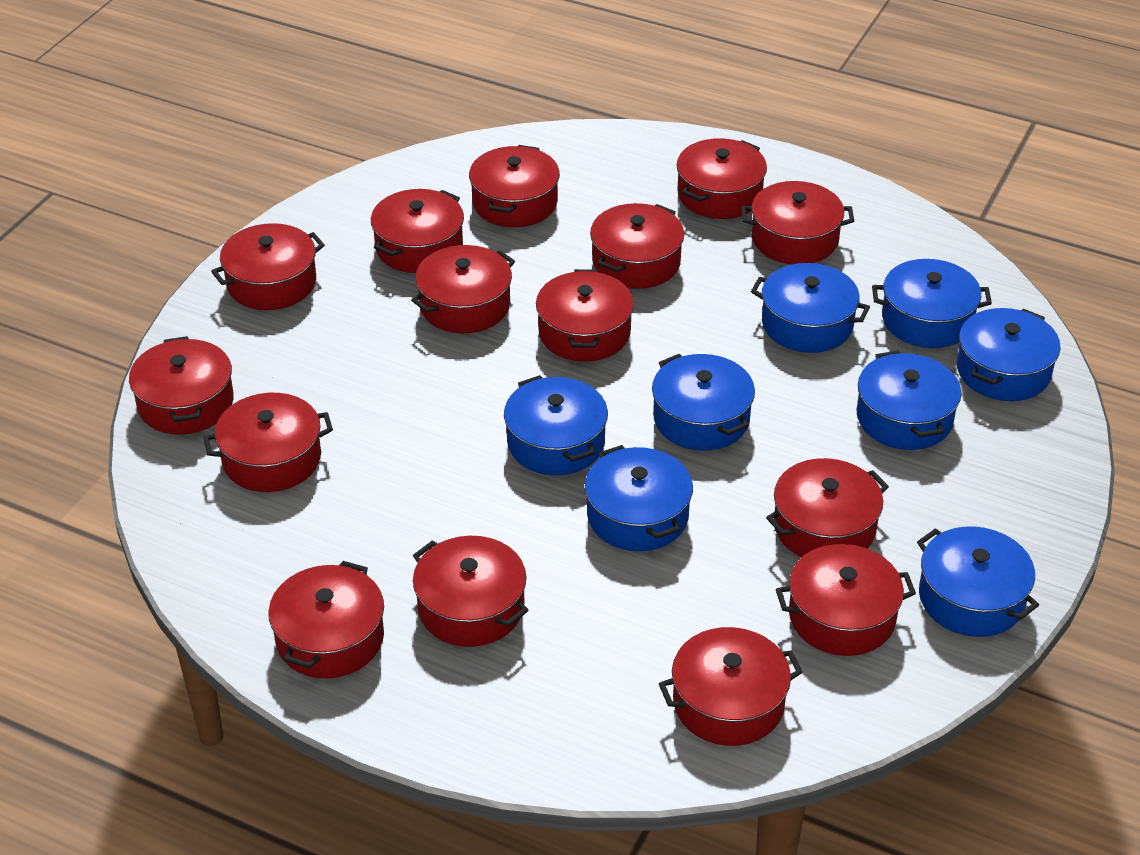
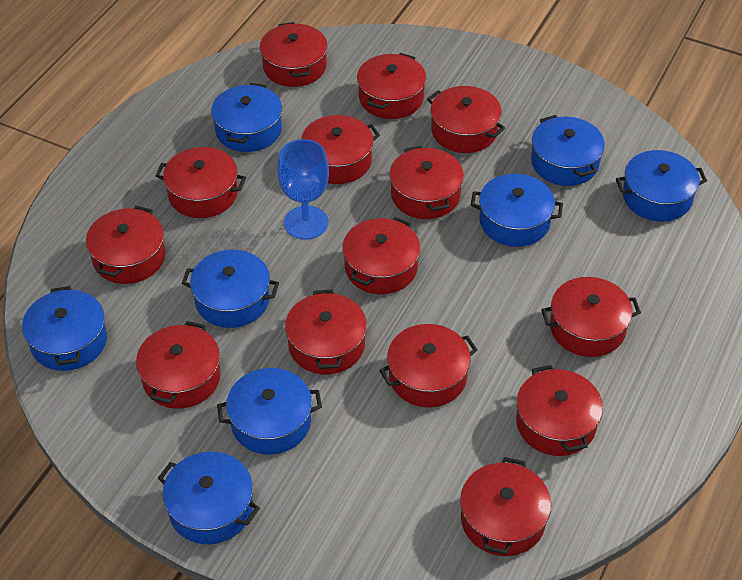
blue goblet: none = 0 -> [277,139,329,240] = 1
red pot: [129,336,234,435] [203,393,333,492] [211,223,325,310] [268,561,384,679] [371,189,464,273] [411,245,515,333] [413,536,529,647] [469,145,560,227] [536,269,634,362] [590,203,684,289] [659,627,803,746] [677,138,767,219] [741,181,854,264] [766,458,889,557] [776,544,916,656] = 15 -> [86,206,165,284] [136,321,221,409] [155,147,246,218] [260,22,328,87] [285,290,367,374] [301,115,380,184] [342,217,420,294] [357,53,426,119] [379,324,477,407] [390,146,464,219] [427,86,505,153] [460,457,551,556] [516,365,603,456] [541,277,641,357] = 14

